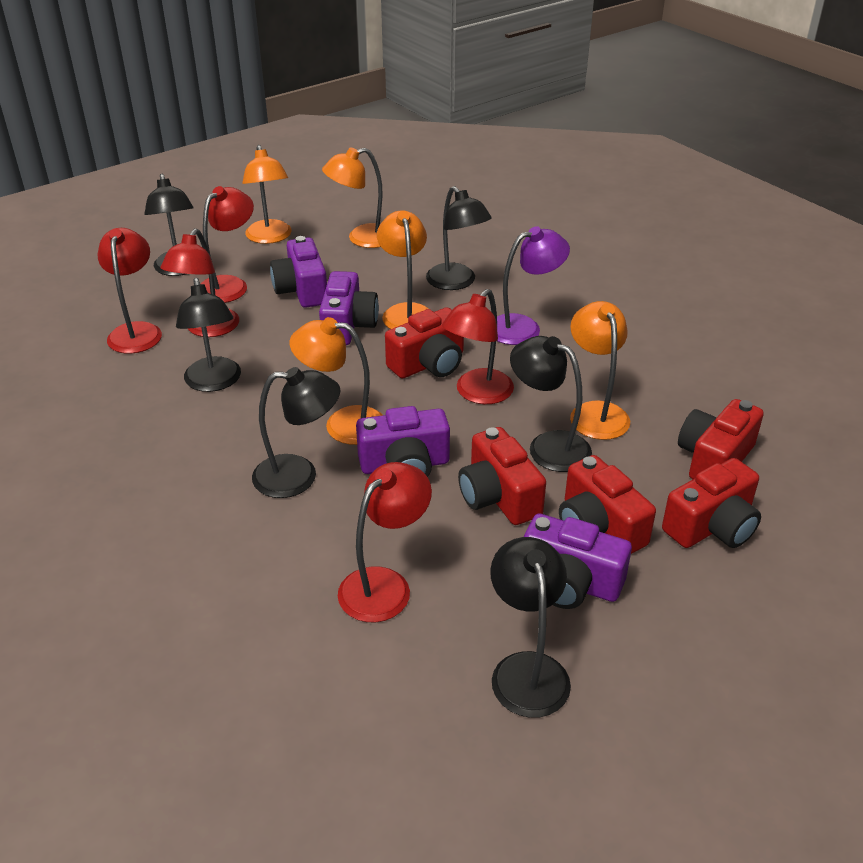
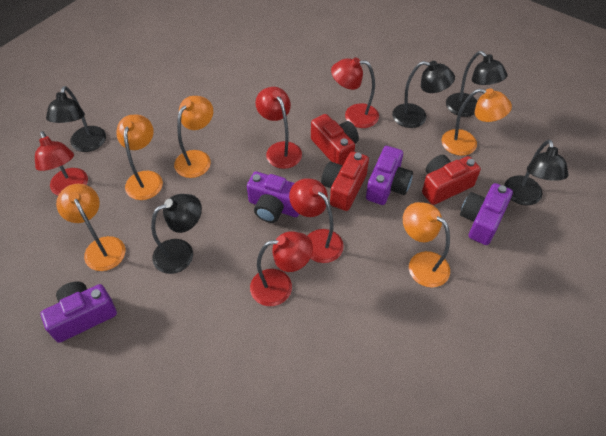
black lamp: [144,174,194,276] [176,278,241,392] [252,367,340,498] [426,186,491,290] [490,537,571,718] [510,336,592,472] = 6 -> [46,86,106,152] [151,194,202,274] [392,61,455,128] [446,51,508,117] [504,140,568,205] = 5
purple lamp: [497,226,570,345] = 1 -> none = 0
red camera: [385,307,464,378] [458,427,546,525] [559,455,656,554] [662,458,761,548] [678,399,764,480] = 5 -> [311,114,359,165] [321,151,369,211] [422,155,481,205] = 3

